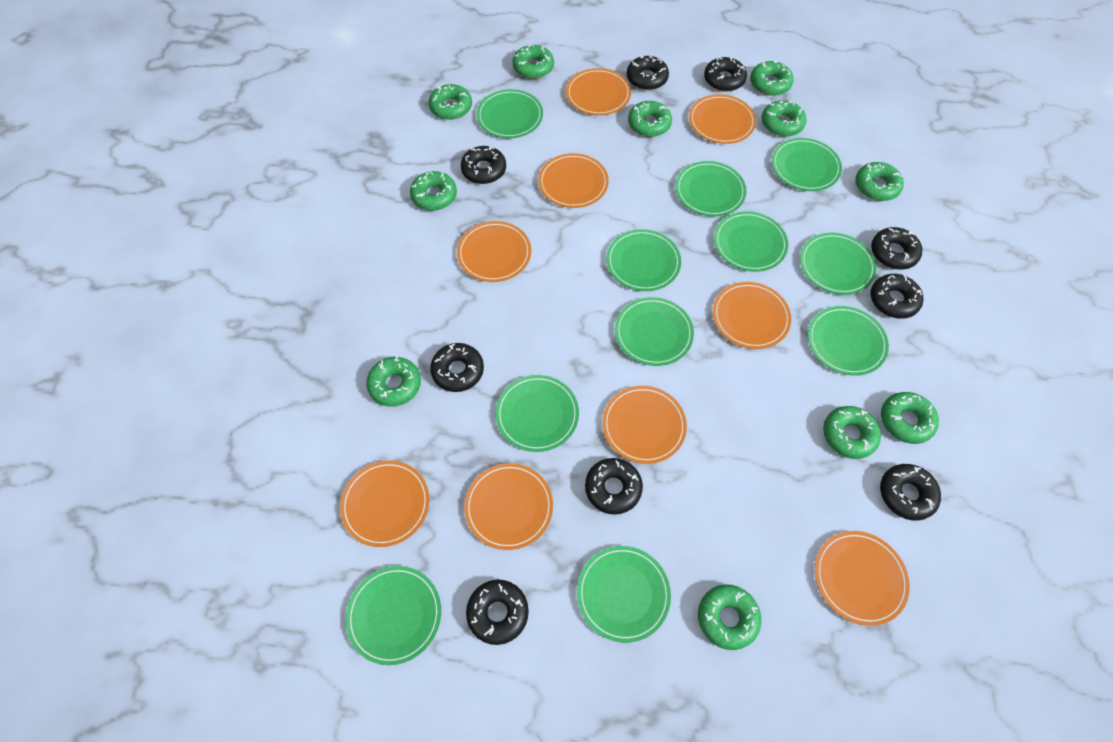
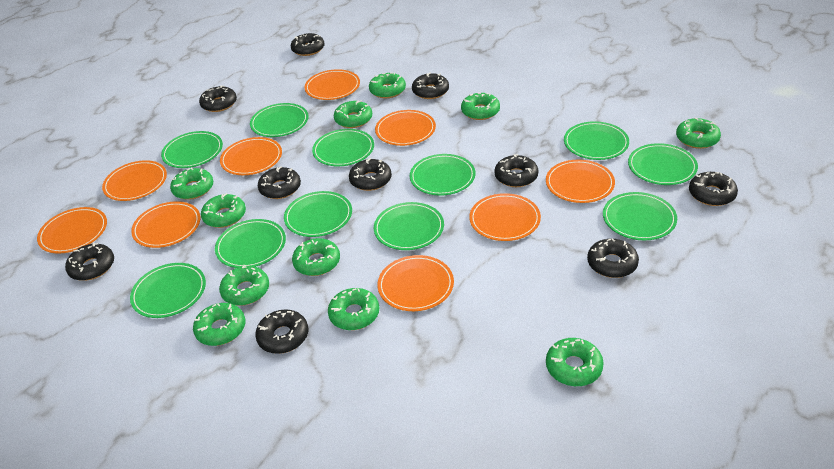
black donut: [430,343,484,392] [461,146,506,184] [466,580,529,645] [585,458,643,515] [627,55,669,90] [704,57,747,92] [871,227,922,270] [871,274,923,319] [880,464,941,521] = 9 -> [65,243,114,281] [199,86,237,112] [255,309,308,354] [258,166,301,199] [291,33,324,56] [349,158,392,191] [412,73,449,99] [494,154,538,187] [587,238,639,278] [689,172,738,206] = 10

